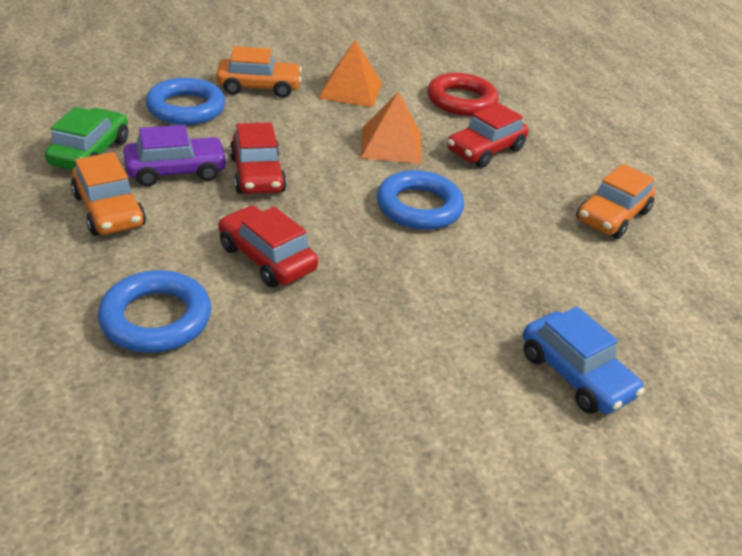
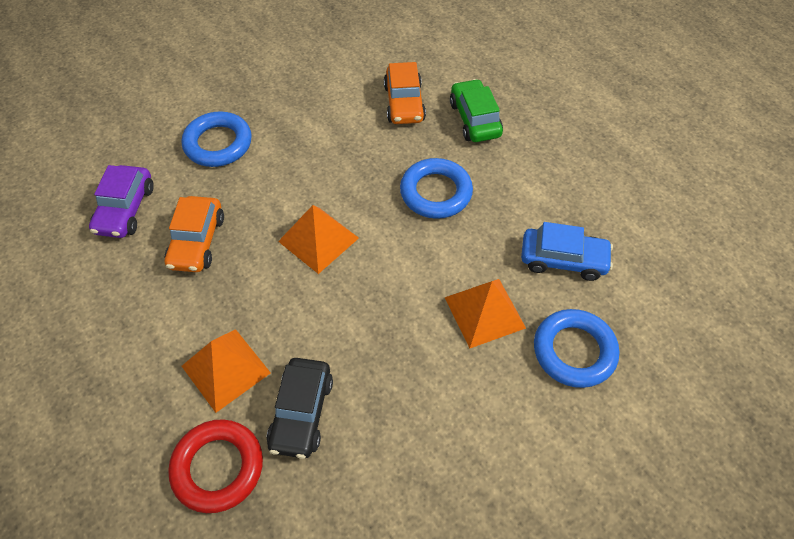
black car: none = 0 -> [267,358,333,459] = 1
orange car: [71,152,146,236] [216,46,302,98] [576,164,656,239] = 3 -> [165,196,224,272] [384,62,426,124] = 2
orange pyramid: [319,39,382,108] [361,91,422,164] = 2 -> [182,329,271,413] [278,205,359,274] [445,279,526,348] = 3
red car: [218,206,318,287] [230,122,287,194] [447,103,528,168] = 3 -> none = 0

